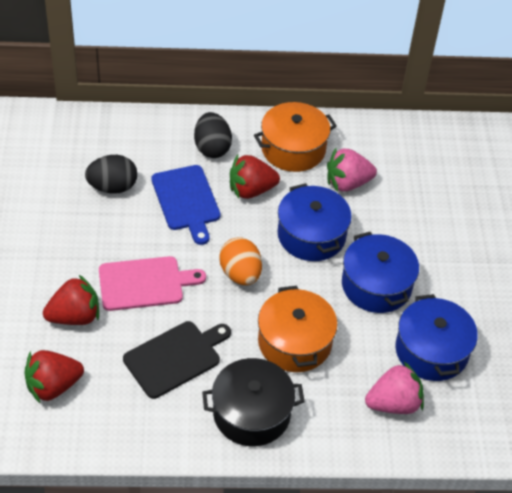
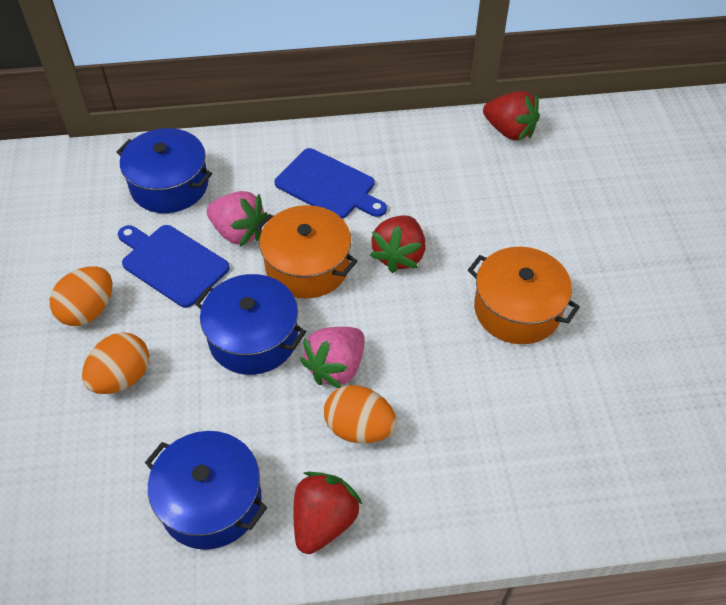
black cutting board: [123,321,231,399] = 1 -> none = 0
black egg: [85,155,137,194] [194,112,232,158] = 2 -> none = 0
black pot: [202,358,305,446] = 1 -> none = 0
blue cutting board: [151,165,221,245] = 1 -> [118,225,230,308] [275,148,387,219] = 2
orange egg: [219,237,262,285] = 1 -> [50,266,112,326] [82,332,149,394] [324,385,397,443] = 3
pink cutting board: [99,256,206,311] = 1 -> none = 0

